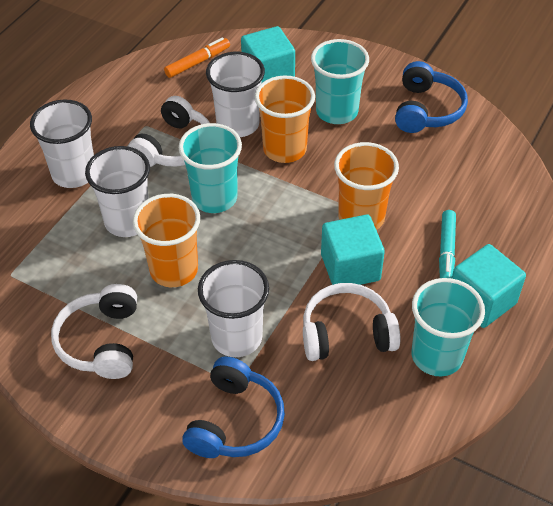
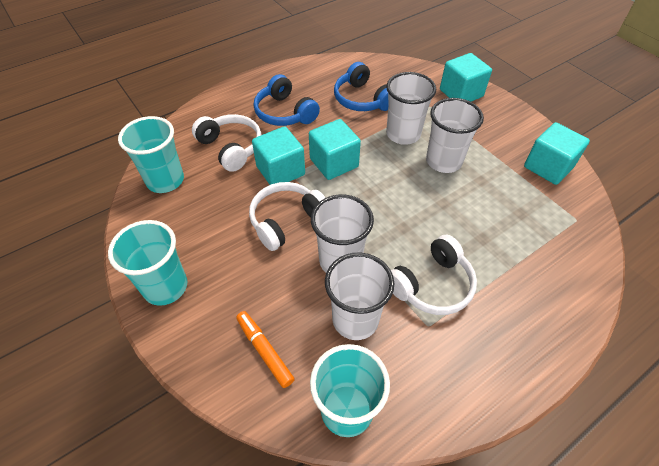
orange cup: [133,194,200,287] [255,75,315,163] [334,142,399,230] = 3 -> none = 0
turquoise cube: [241,26,295,83] [321,215,385,285] [452,244,526,328] = 3 -> [252,126,305,185] [309,119,361,180] [440,53,492,102] [524,122,590,185] = 4
turquoise marker: [439,210,456,278] = 1 -> none = 0

